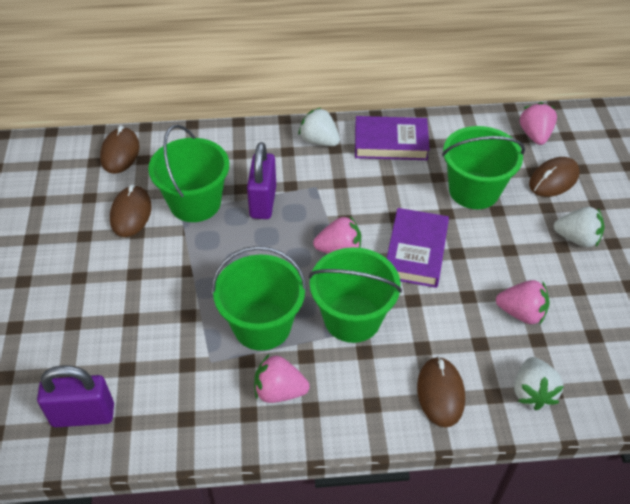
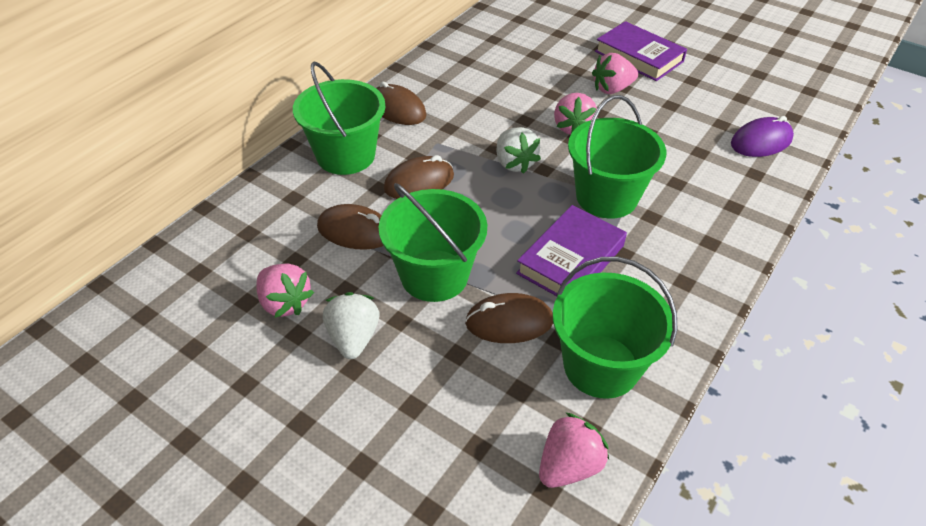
purple mouse: none = 0 -> [731,116,794,157] = 1
purple padlock: [37,365,114,427] [247,142,276,219] = 2 -> none = 0
white strawberry: [298,108,340,146] [514,357,564,410] [554,207,605,247] = 3 -> [323,292,379,359] [497,127,541,174] = 2

